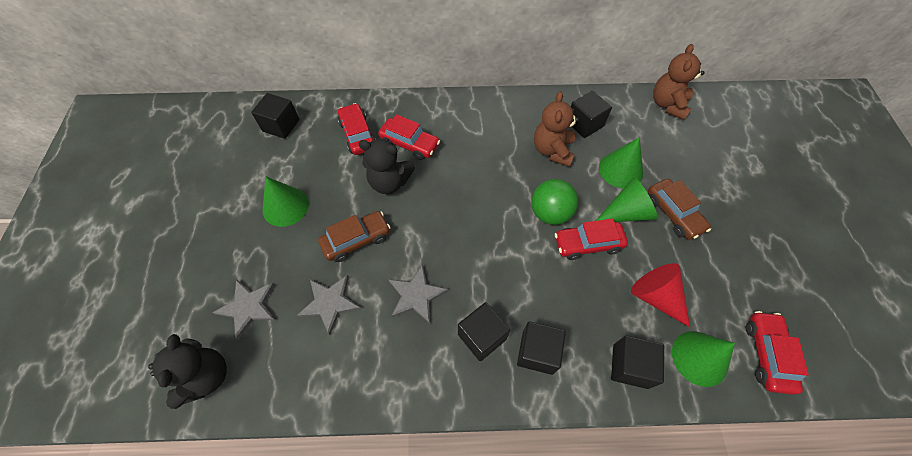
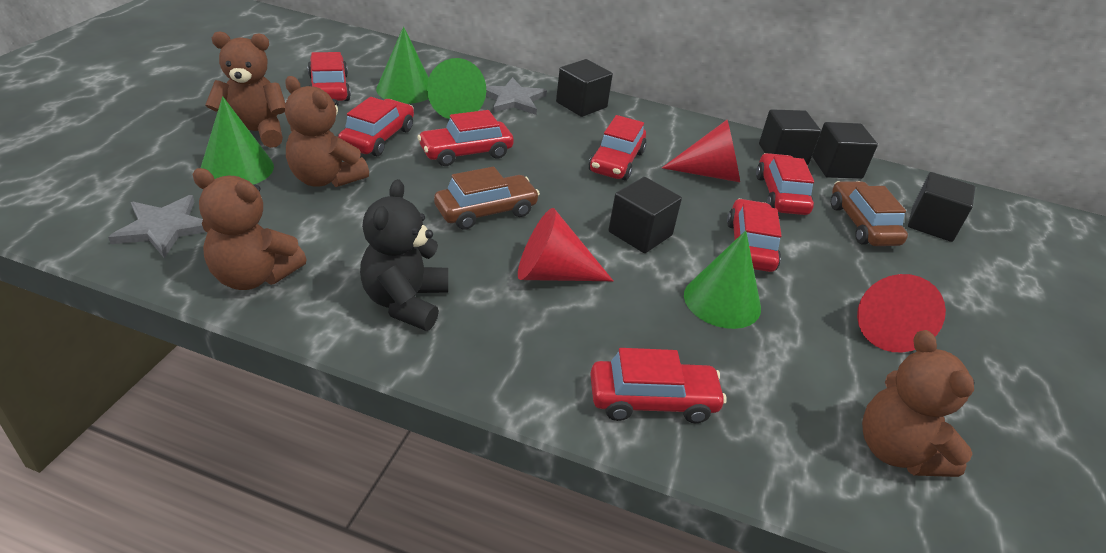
black teddy bear: [148,334,227,409] [359,138,415,194] = 2 -> [360,179,448,331] = 1
brown teddy bear: [534,91,579,167] [653,44,705,120] = 2 -> [192,168,307,290] [205,31,286,148] [285,76,369,187] [862,330,975,477] = 4
green ball: [531,179,578,225] = 1 -> none = 0
grey star: [212,279,275,340] [297,275,361,335] [388,264,448,323] = 3 -> [108,195,206,258] [486,77,547,115] = 2
red car: [338,103,376,155] [378,114,440,160] [555,219,628,260] [746,311,809,395] = 4 -> [307,52,351,101] [338,97,414,156] [417,110,514,166] [589,115,646,181] [590,348,727,423] [727,199,782,272] [756,153,814,215] = 7
red cone: [631,263,690,328] = 1 -> [518,208,613,281] [662,120,740,182] [857,274,946,353] = 3

